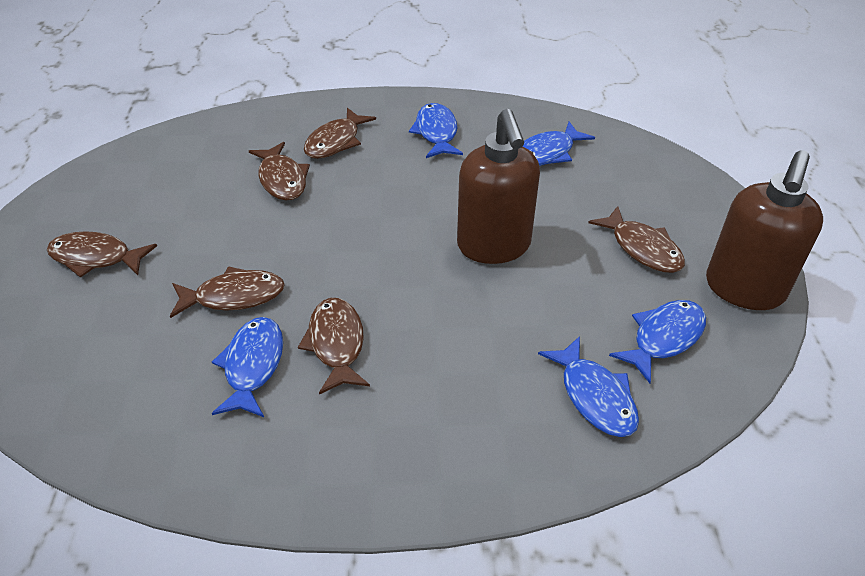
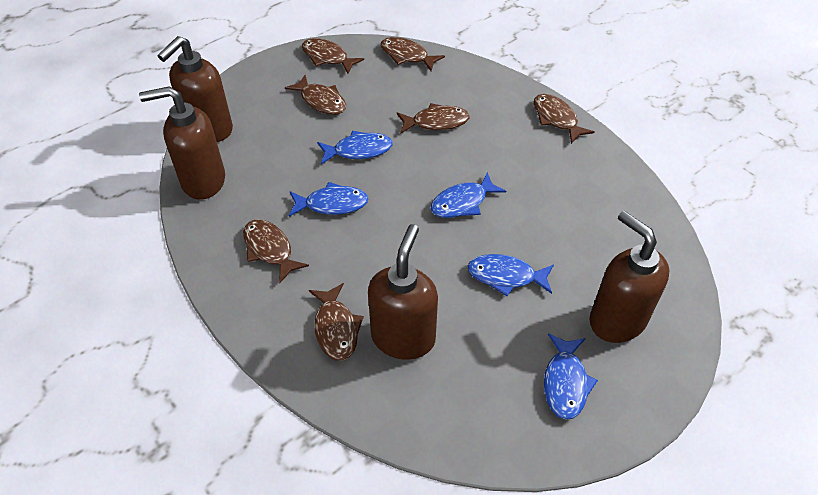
brown fish: [47,231,157,278] [170,266,285,318] [249,142,310,200] [298,298,370,394] [304,108,376,159] [588,206,685,273] = 6 -> [243,219,309,283] [285,75,346,115] [302,38,364,73] [309,283,364,361] [381,37,445,71] [397,103,470,133] [534,94,595,144] = 7
brown soap dispenser: [457,109,540,264] [706,151,823,310] = 2 -> [139,86,225,200] [158,36,233,142] [368,224,438,360] [590,211,669,343] = 4

